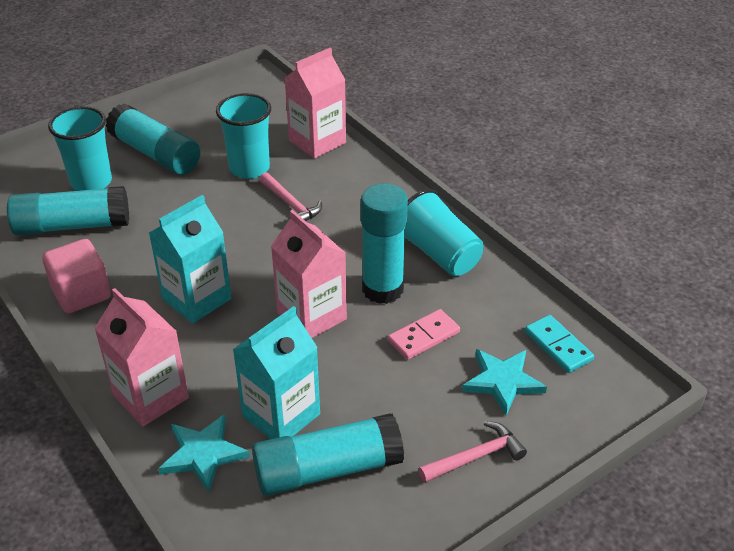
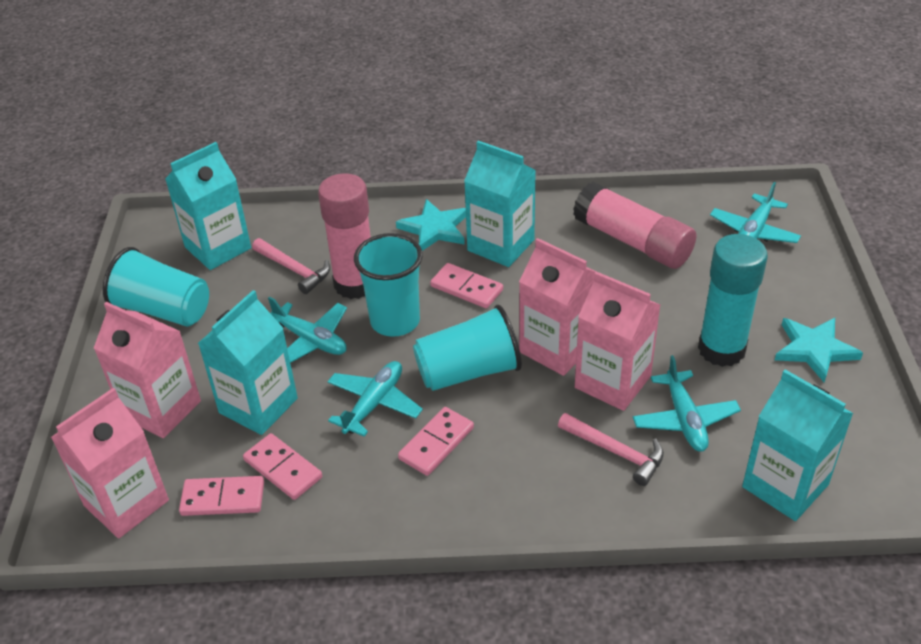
pink carton: [94,288,189,427] [271,210,347,338] [285,48,346,159] = 3 -> [51,388,169,538] [94,302,201,438] [519,238,596,376] [575,271,660,411] = 4
pink cube: [42,239,111,313] = 1 -> none = 0
pink domino: [388,309,460,360] = 1 -> [179,476,264,516] [243,433,322,500] [398,407,474,476] [430,263,503,308] = 4
pink glue stick: none = 0 -> [318,173,371,299] [573,182,696,269] = 2
turquoise carton: [149,195,232,324] [232,306,320,439] = 2 -> [165,142,251,270] [198,290,298,435] [464,141,536,267] [742,369,853,521] = 4
turquoise domino: [525,315,594,373] = 1 -> none = 0
turquoise glue stick: [7,186,129,236] [106,104,200,175] [252,413,404,496] [361,183,408,304] = 4 -> [698,234,768,367] = 1
turquoise plane: none = 0 -> [268,296,347,363] [327,361,423,437] [633,355,741,452] [710,182,801,243] = 4

